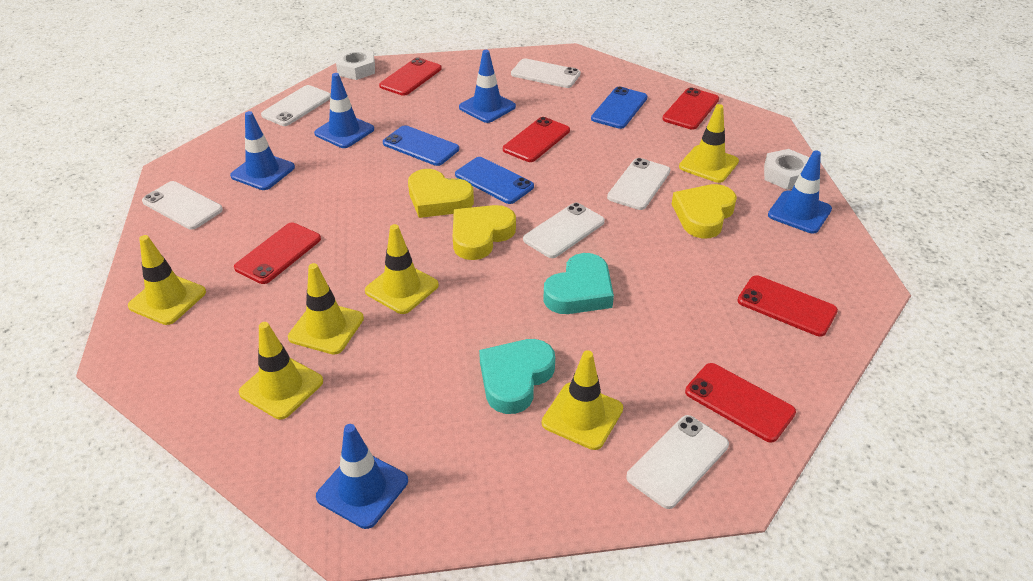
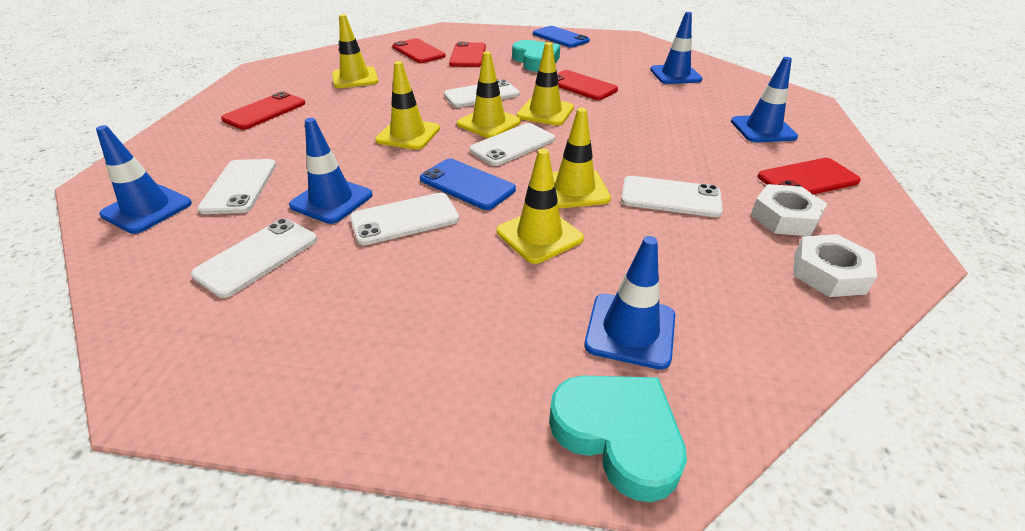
blue phone: [383,125,459,166] [455,157,534,204] [591,86,647,129] = 3 -> [420,159,516,210] [533,26,590,48] = 2
red phone: [234,222,321,284] [379,57,442,96] [503,117,570,162] [662,87,719,130] [685,363,796,443] [737,275,838,337] = 6 -> [221,91,305,130] [392,38,446,63] [449,42,486,67] [557,70,618,100] [758,158,861,194] = 5
yellow heart: [408,169,474,218] [453,205,516,260] [672,184,737,238] = 3 -> none = 0

